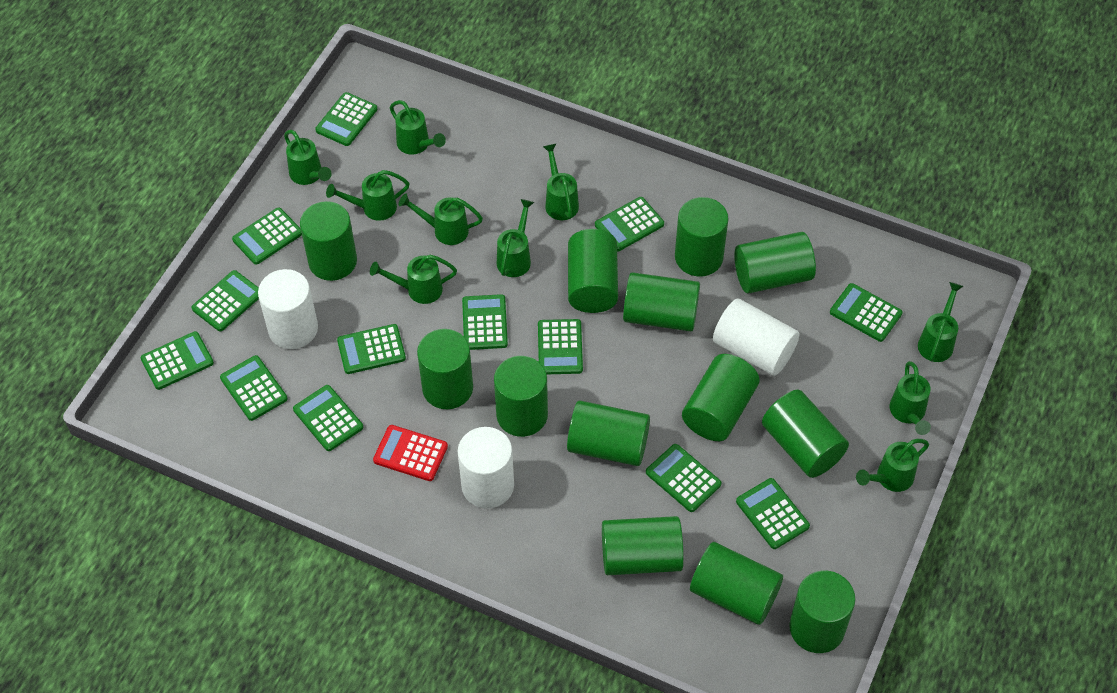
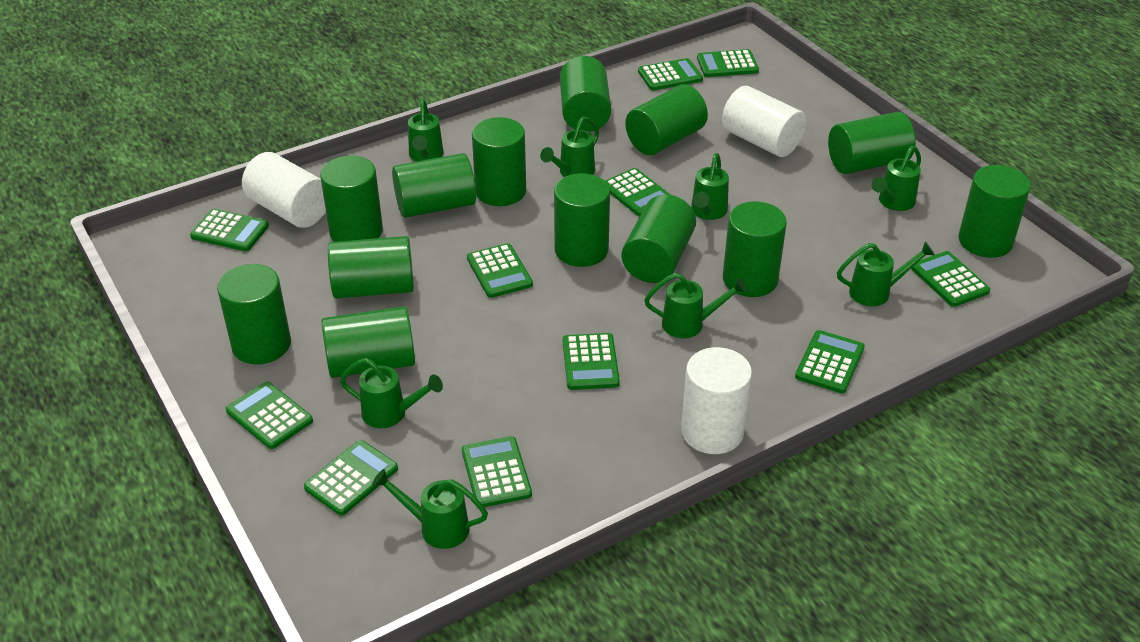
green calculator: [141,331,214,390] [192,270,259,332] [220,355,288,421] [232,207,302,265] [293,385,363,451] [315,92,377,146] [337,324,406,374] [462,294,508,350] [538,319,583,374] [595,197,664,251] [646,444,722,512] [736,478,810,549] [830,283,903,342] = 13 -> [190,209,269,251] [226,382,313,449] [304,440,398,515] [462,436,532,507] [467,243,533,298] [563,333,620,390] [605,168,671,216] [638,58,703,91] [697,49,759,77] [795,330,865,393] [911,251,990,307] = 11
green watering can: [284,130,331,185] [326,170,410,221] [370,255,457,304] [390,100,446,154] [398,194,483,245] [497,199,534,277] [543,144,579,220] [856,439,929,492] [890,361,931,435] [918,282,964,362] = 10 -> [340,358,443,428] [372,469,488,549] [408,99,444,162] [540,117,599,177] [644,273,747,338] [691,153,729,220] [837,242,935,306] [872,146,921,211] = 8
red calculator: [373,425,448,481] = 1 -> none = 0

